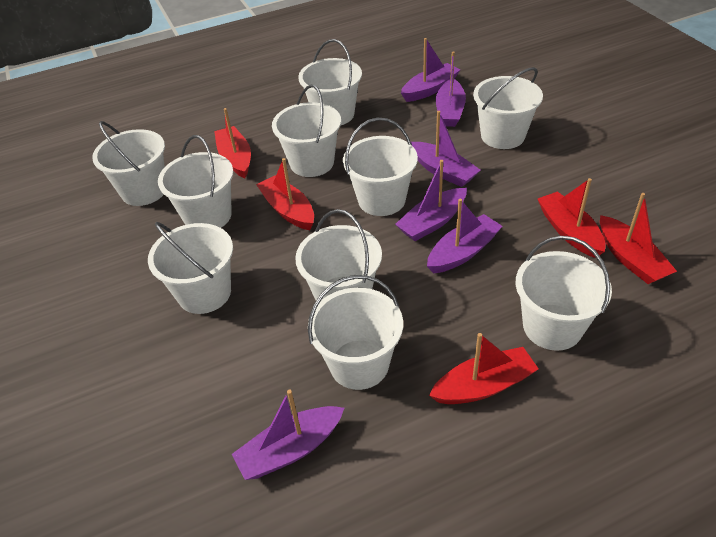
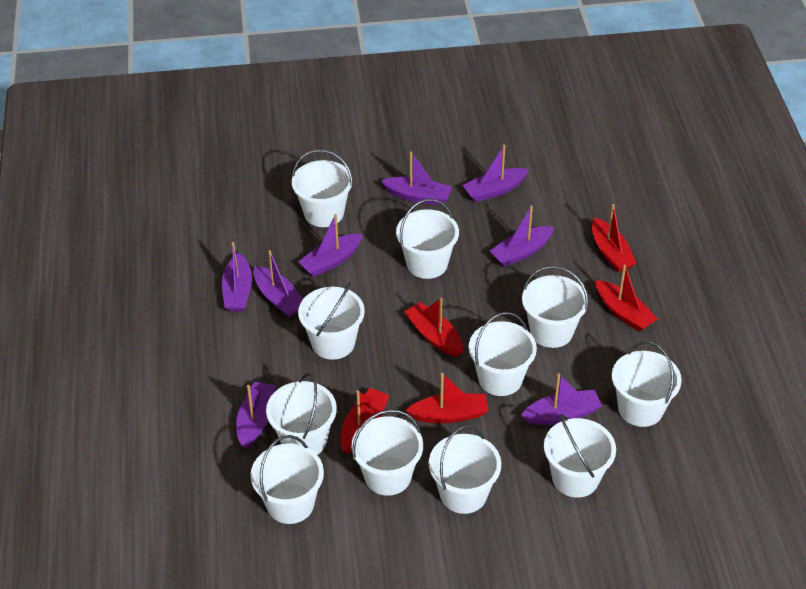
purple boat: [232,390,344,480] [395,160,467,241] [401,38,460,102] [411,111,481,187] [427,199,502,274] [436,51,466,127] = 6 -> [222,242,252,312] [236,382,275,450] [253,250,303,317] [298,214,363,277] [381,152,452,205] [462,145,529,202] [490,205,554,267] [521,374,602,425] = 8
white bucket: [92,121,165,206] [148,222,233,314] [158,135,233,228] [272,85,341,177] [295,209,382,300] [298,39,362,126] [308,275,403,390] [343,118,418,216] [473,67,543,149] [516,236,612,351] = 10 -> [251,435,324,524] [266,373,337,455] [292,149,353,227] [298,282,365,360] [351,409,423,496] [396,199,459,279] [429,425,501,514] [469,312,537,396] [522,266,588,348] [544,414,616,498] [612,341,682,427] = 11

